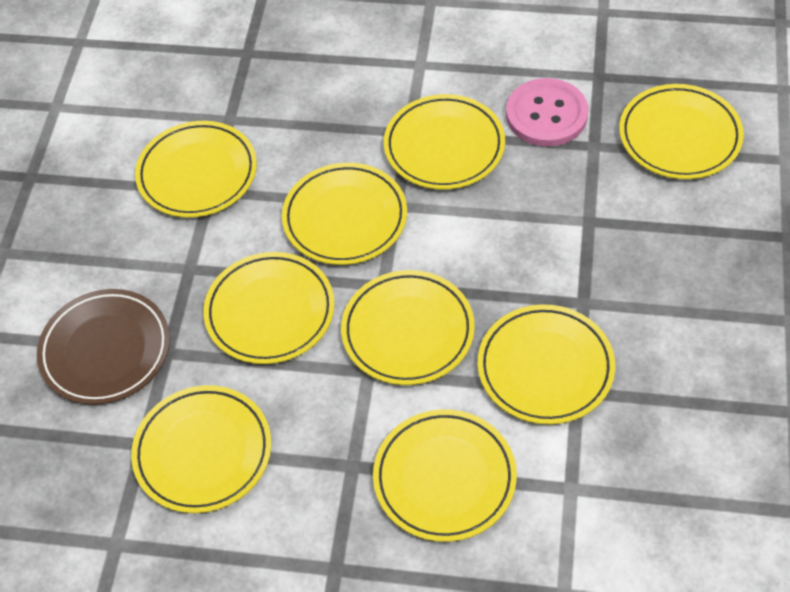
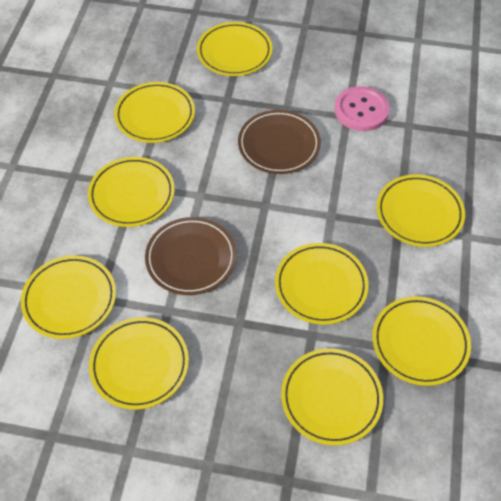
brown plate: [37,289,170,405] = 1 -> [145,217,236,295] [238,110,321,174] = 2

